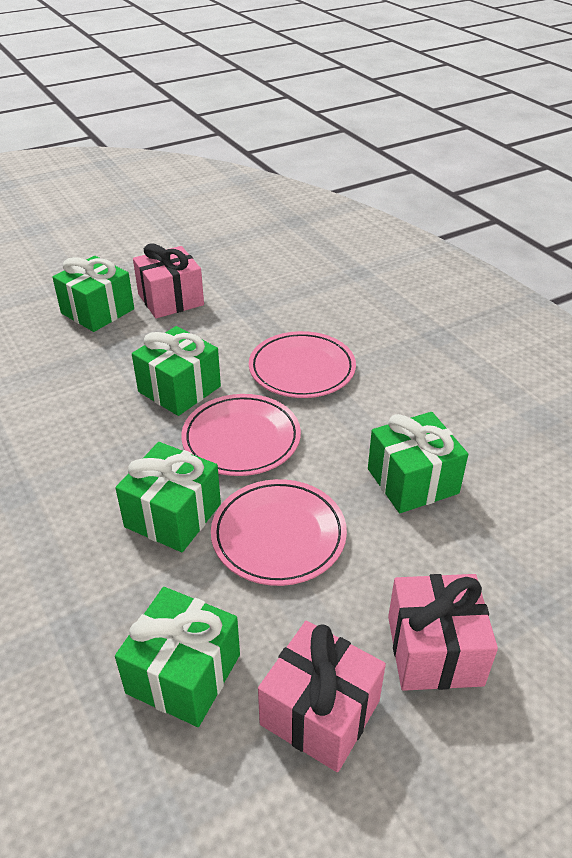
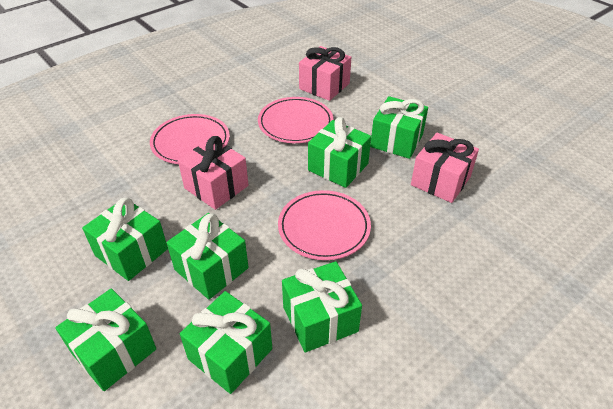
green gift: [52,256,134,332] [115,442,221,552] [115,587,240,727] [132,326,221,416] [368,412,468,513] = 5 -> [55,288,156,391] [82,197,168,281] [167,213,249,300] [180,291,272,394] [282,261,362,353] [308,117,371,188] [370,96,428,159] = 7

